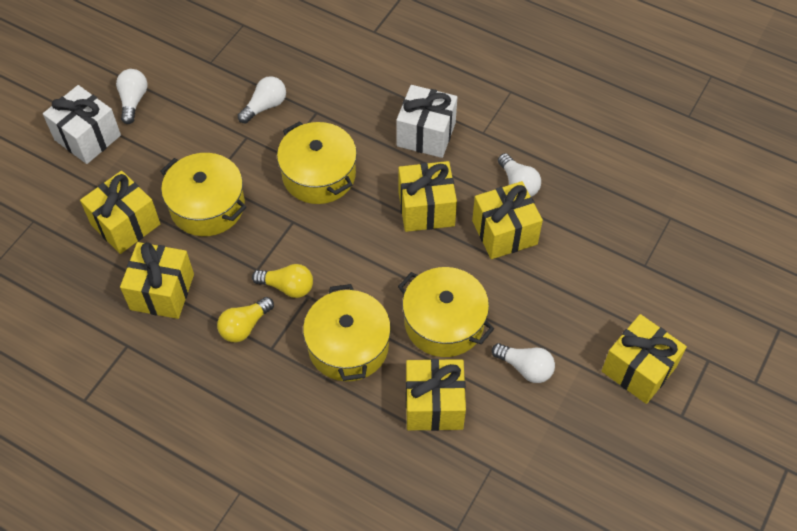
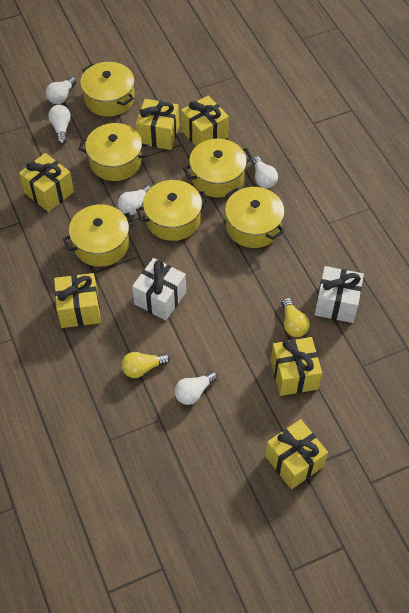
white light bulb: [116,69,148,124] [238,76,286,124] [492,343,555,383] [498,153,541,197] = 4 -> [46,77,77,104] [48,105,71,145] [118,185,151,215] [175,371,218,405] [252,156,278,188] = 5
yellow pot: [160,153,247,236] [277,121,357,204] [303,284,391,381] [398,267,494,357] = 4 -> [63,204,136,267] [79,123,149,181] [80,62,135,117] [136,180,209,241] [183,139,253,197] [225,187,285,248] = 6

